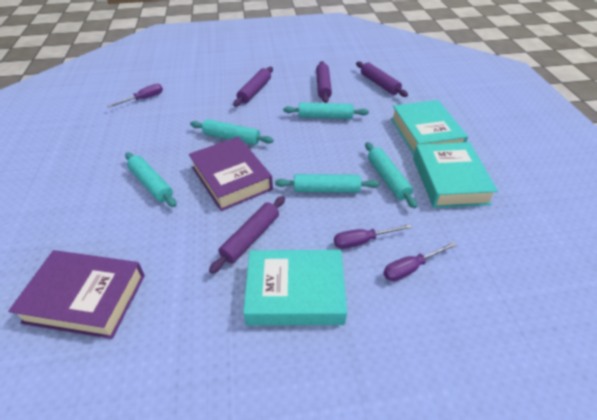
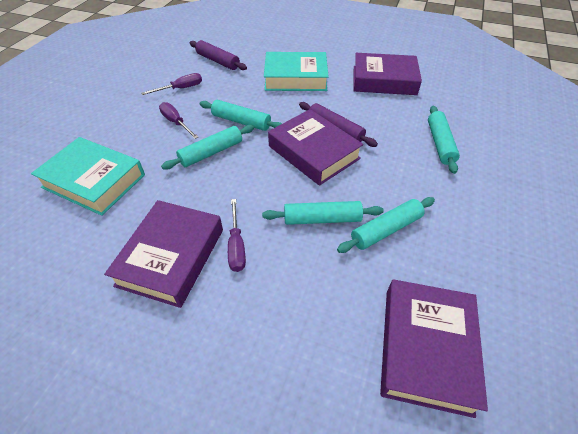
purple book: [8,250,145,339] [189,137,273,211] = 2 -> [104,200,223,308] [268,109,363,186] [354,53,422,95] [380,279,488,418] = 4
purple rolling pin: [209,196,285,274] [233,67,273,107] [316,61,332,103] [356,61,408,97] = 4 -> [190,40,247,70] [299,102,378,147] = 2
turquoise book: [243,250,347,326] [391,100,468,155] [413,142,498,208] = 3 -> [31,137,145,216] [264,52,329,91] = 2

